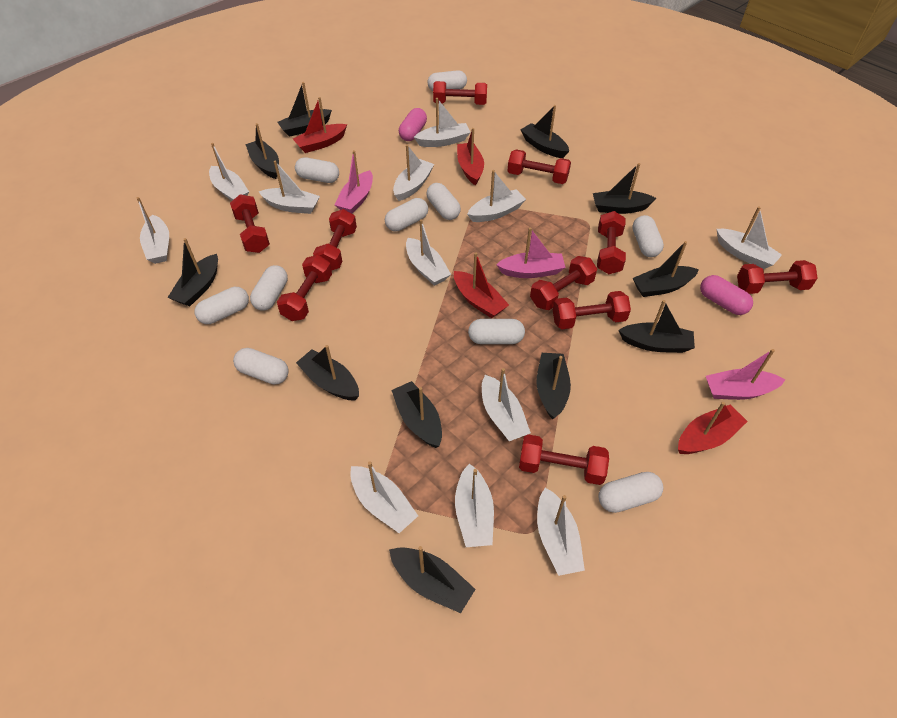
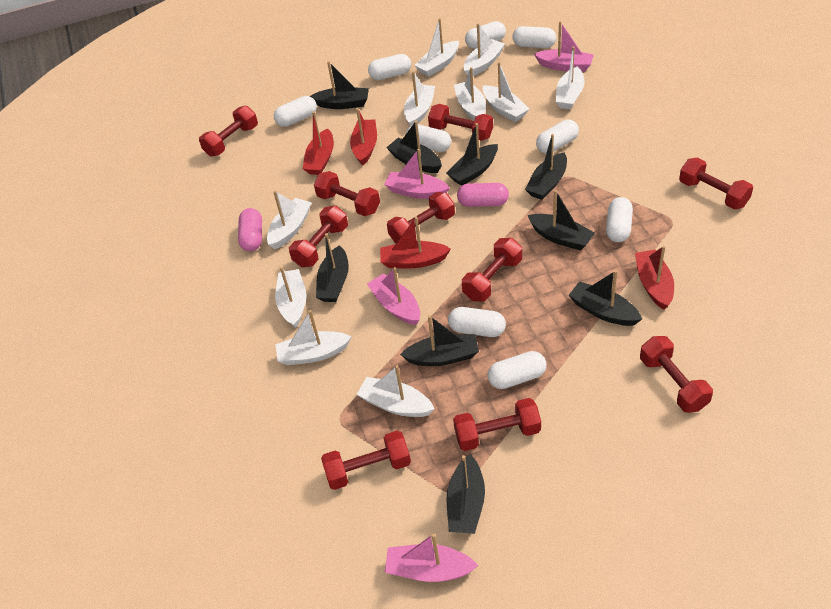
black boat: [167,238,218,306] [245,123,279,179] [277,82,332,137] [296,345,359,401] [389,546,476,613] [391,381,442,448] [521,105,569,158] [536,353,571,420] [593,163,656,214] [618,300,695,353] [633,241,699,297] = 11 -> [310,61,369,109] [316,233,349,302] [386,121,442,173] [400,315,479,366] [446,123,498,186] [447,454,485,534] [525,134,567,200] [527,190,595,250] [569,270,642,326] = 9
pink boat: [335,150,373,214] [496,228,566,278] [706,349,785,400] = 3 -> [367,267,420,325] [384,149,450,199] [385,533,478,582] [534,21,594,72] = 4
white boat: [137,197,169,264] [209,143,249,201] [259,160,320,214] [350,461,418,533] [393,145,434,201] [406,219,451,286] [414,98,471,147] [455,463,494,547] [467,170,526,222] [482,368,531,441] [537,488,585,576] [717,206,782,269] = 12 -> [267,191,312,249] [275,267,306,328] [275,310,351,365] [357,365,435,417] [404,71,435,126] [414,18,459,77] [454,67,486,120] [464,23,505,76] [483,62,529,122] [556,46,585,110] = 10
white capsule: [195,287,249,324] [233,348,289,385] [250,265,288,311] [295,157,339,183] [385,198,428,232] [427,183,461,220] [428,70,467,91] [468,319,525,344] [599,472,663,513] [632,215,664,257] = 10 -> [274,96,317,127] [368,54,411,80] [406,124,451,152] [448,307,506,337] [465,21,506,49] [488,351,546,389] [513,26,556,48] [536,120,579,154] [606,197,633,242] = 9

